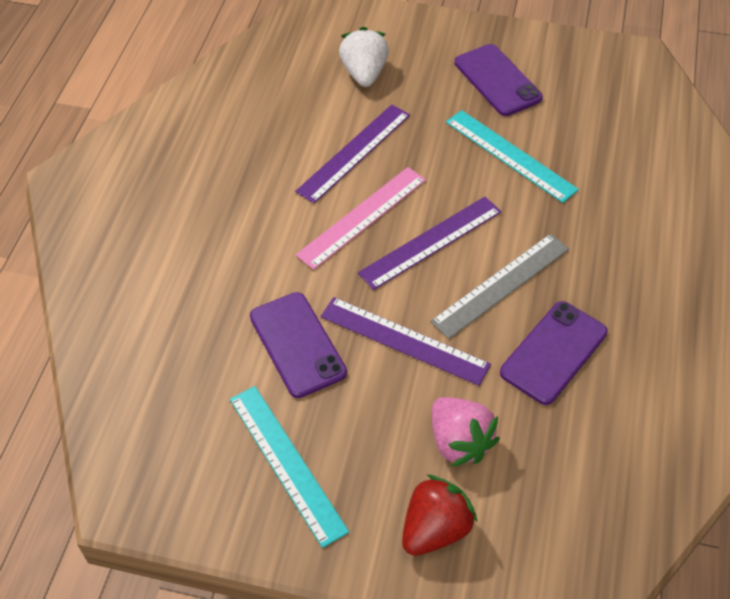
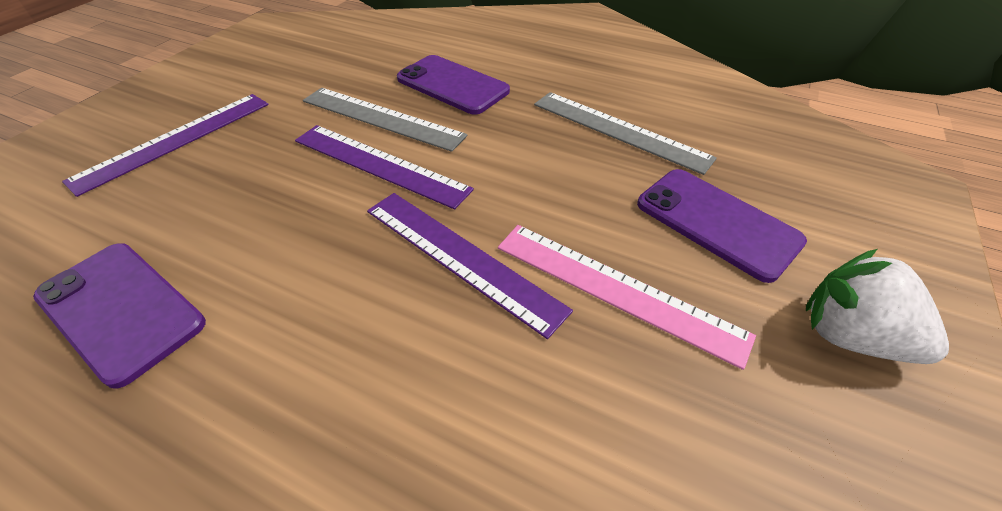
grey ruler: [430,234,569,339] = 1 -> [303,88,468,152] [534,92,717,175] = 2
pink strawberry: [432,397,500,467] = 1 -> none = 0
red strawberry: [402,474,478,556] = 1 -> none = 0
turquoise ruler: [230,386,349,548] [446,110,579,203] = 2 -> none = 0

